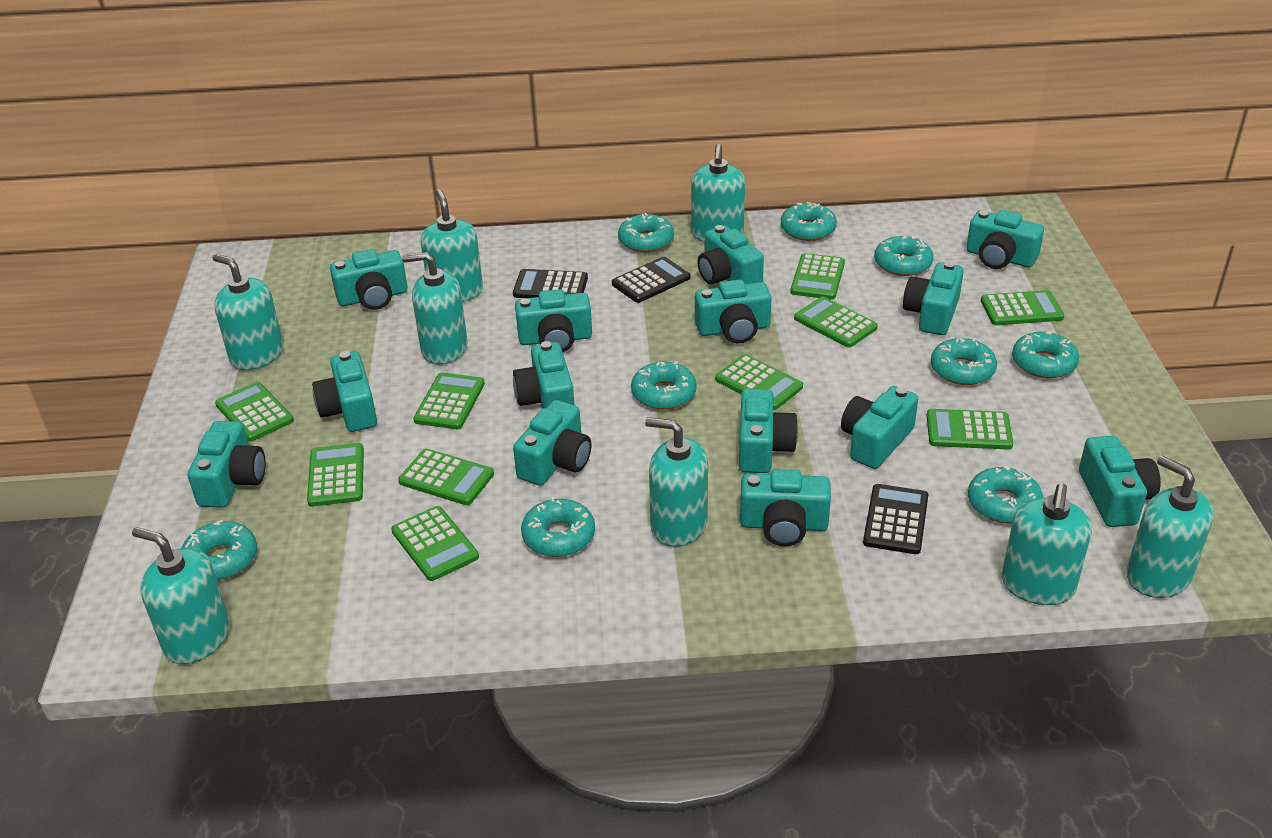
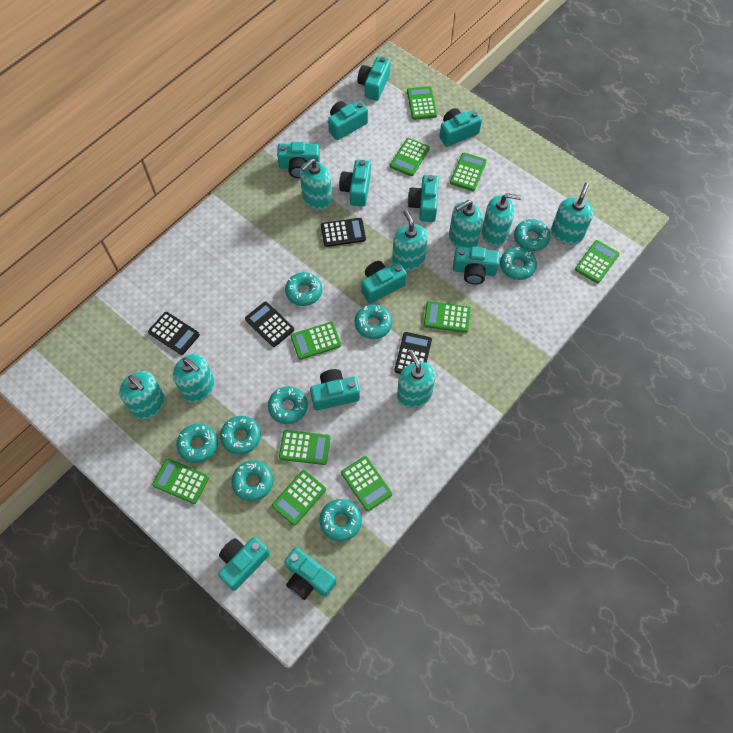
black calculator: [513,269,588,298] [612,257,690,303] [863,484,928,554] = 3 -> [148,312,200,355] [245,301,294,347] [321,218,366,247] [394,332,432,374] = 4
turquoise camera: [188,421,266,508] [312,351,377,432] [330,249,408,310] [513,341,574,409] [513,400,591,486] [515,289,592,352] [695,279,772,343] [697,225,764,285] [739,389,798,473] [740,469,831,546] [841,386,918,469] [903,261,964,335] [966,210,1044,269] [1079,436,1161,527] = 14 -> [218,537,270,591] [277,142,320,178] [284,547,337,600] [310,369,360,410] [328,100,368,140] [339,160,371,207] [357,56,391,101] [362,261,407,303] [408,175,439,222] [439,108,482,147] [453,246,500,285] = 11

